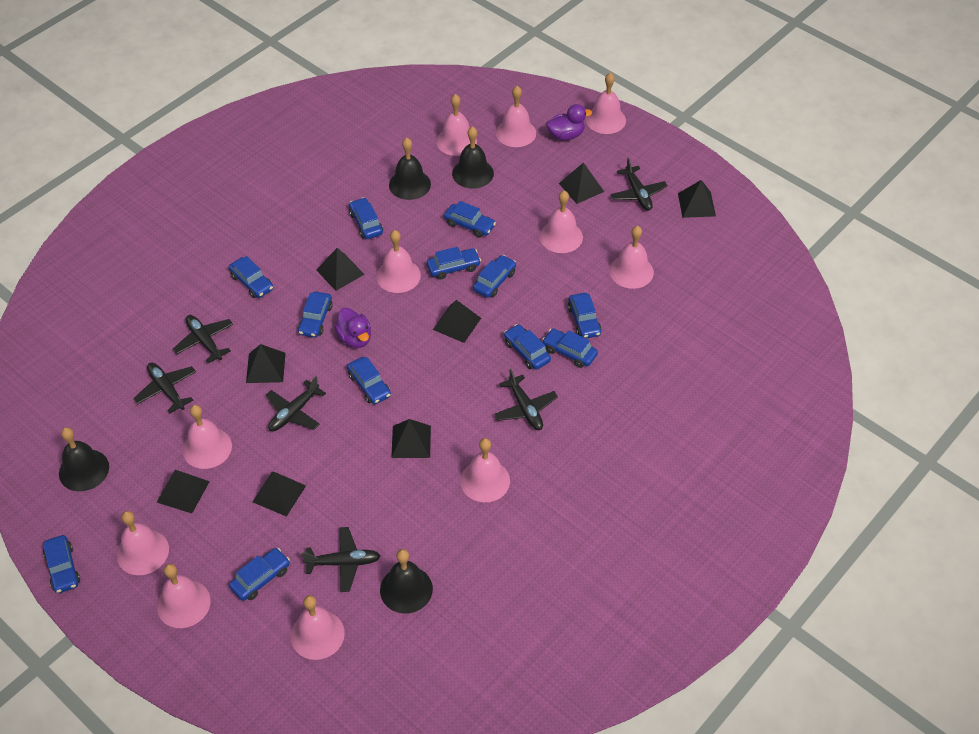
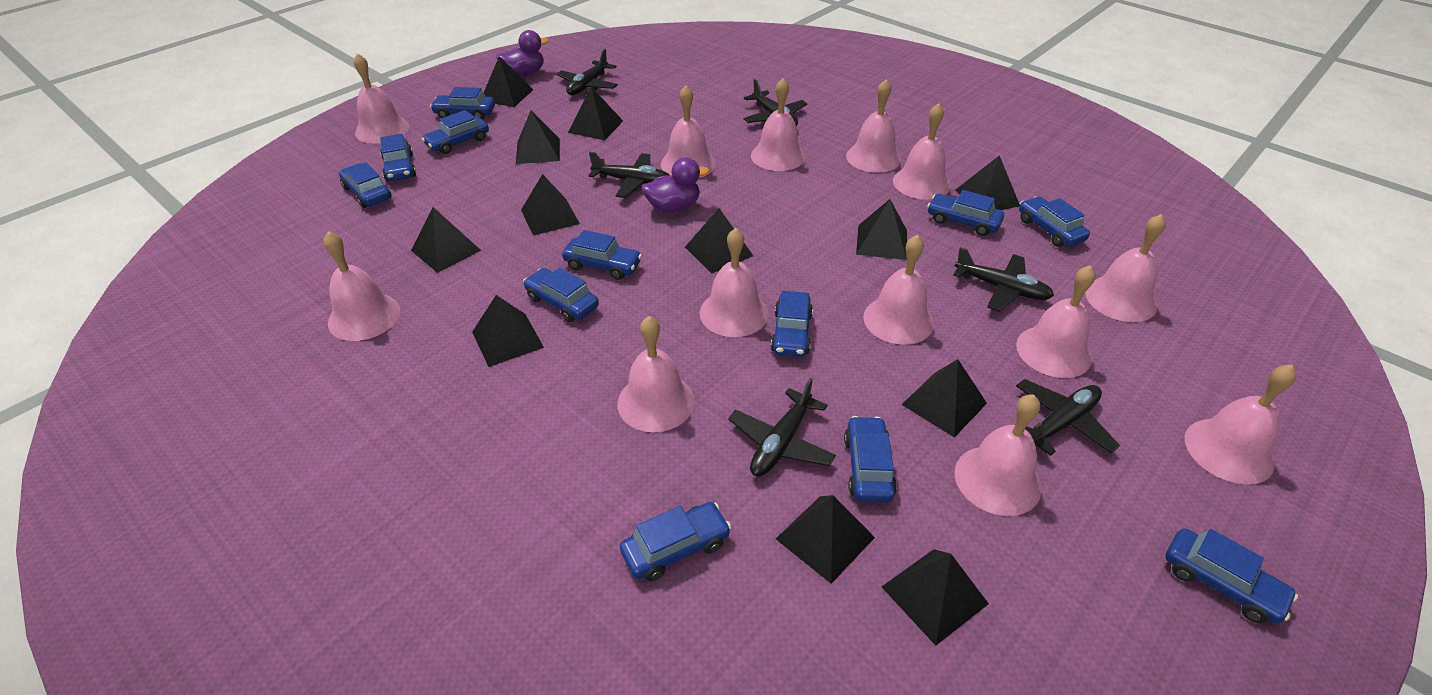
black bell: [59,427,109,491] [380,549,433,614] [389,138,431,200] [452,127,494,189] = 4 -> none = 0
black pyramid: [156,470,210,513] [246,344,286,383] [253,472,306,517] [316,248,365,291] [391,419,431,458] [433,300,481,343] [559,162,604,204] [678,180,716,218] = 8 -> [411,207,481,273] [472,295,544,367] [484,56,533,107] [516,111,560,164] [521,174,580,236] [568,87,623,140] [685,208,753,273] [776,495,875,584] [856,199,907,260] [882,549,989,646] [901,359,987,438] [956,155,1020,210] = 12
pink bell: [117,511,169,575] [157,564,211,628] [183,405,232,469] [291,595,345,660] [376,230,421,293] [436,94,477,156] [460,438,510,502] [496,86,536,147] [540,191,583,253] [586,73,626,134] [609,226,654,289] = 11 -> [324,231,400,341] [354,53,409,143] [617,316,695,432] [661,85,716,178] [700,228,769,337] [751,78,806,171] [846,80,901,173] [863,235,934,345] [893,103,951,200] [955,394,1042,516] [1016,265,1095,378] [1085,214,1166,322] [1185,365,1296,485] = 13

